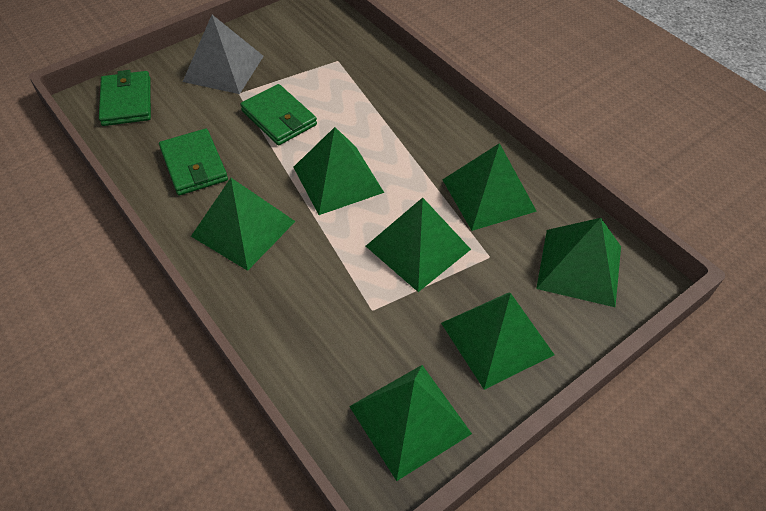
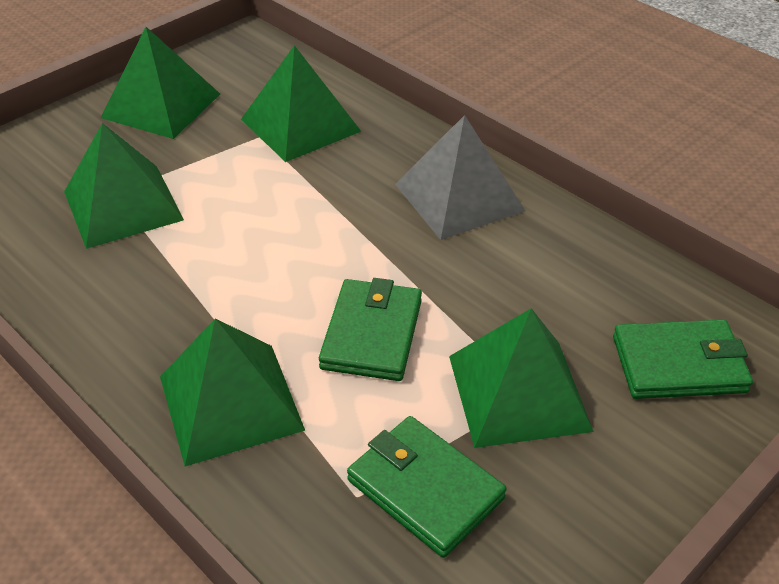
green pyramid: [191,178,296,271] [293,127,384,215] [349,365,472,481] [366,197,471,292] [441,292,554,390] [442,143,537,231] [536,218,621,307] = 7 -> [64,123,184,249] [101,27,220,139] [160,318,305,466] [241,45,361,162] [449,308,594,448] = 5

